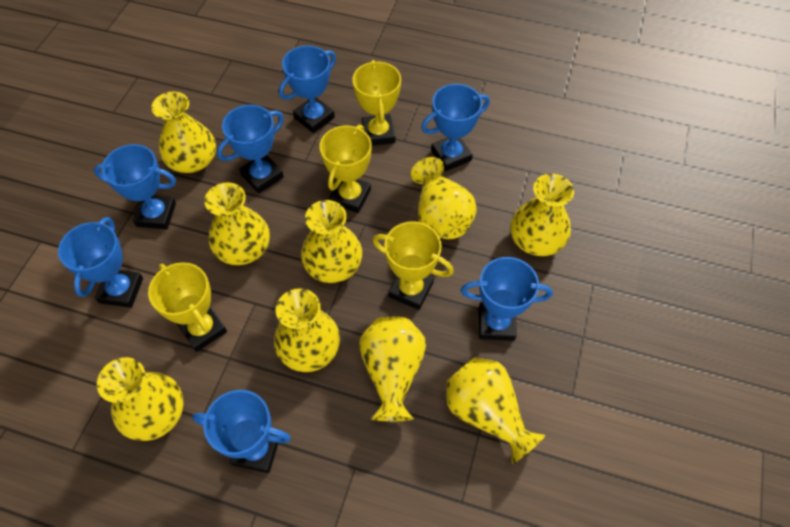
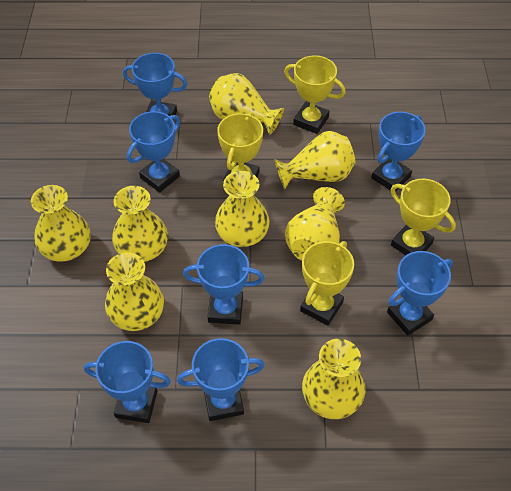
yellow vase: [97,357,184,441] [151,92,216,173] [204,182,270,265] [274,288,340,372] [301,200,362,283] [359,316,426,421] [411,157,477,239] [446,357,545,464] [510,174,574,256] = 9 -> [31,185,91,261] [105,252,164,331] [112,186,168,262] [209,73,284,135] [215,171,270,247] [274,131,355,189] [285,187,345,261] [302,339,366,419] = 8

